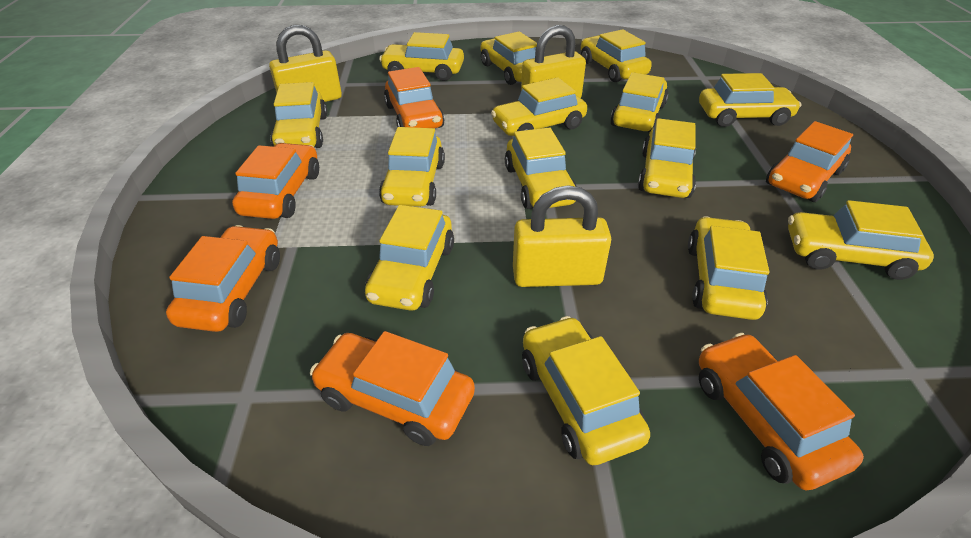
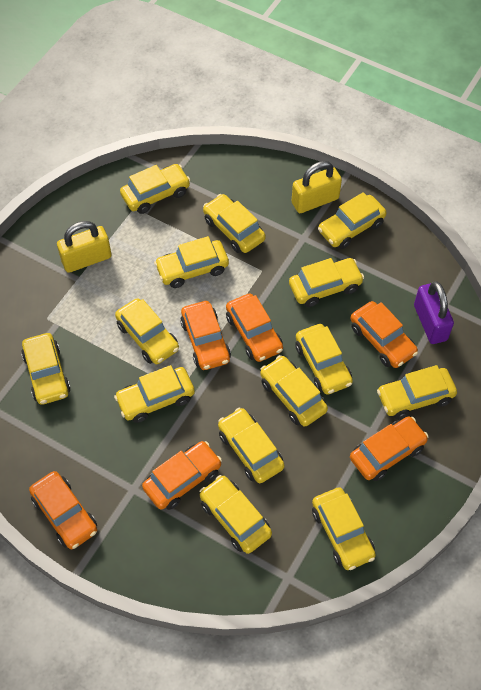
purple padlock: none = 0 -> [414,282,454,344] = 1
yellow padlock: [269,25,342,102] [513,185,611,287] [521,25,586,98] = 3 -> [57,221,112,273] [292,161,342,213] = 2

